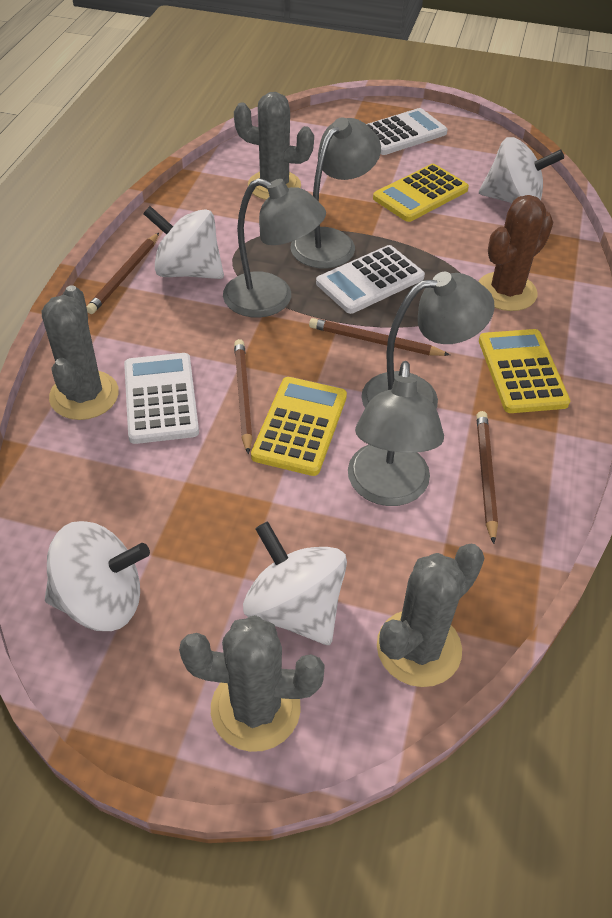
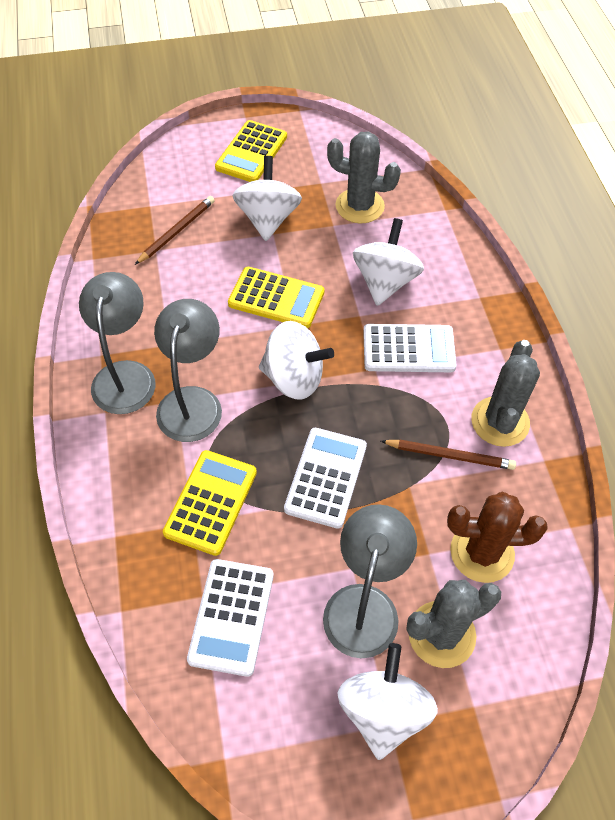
brown pencil: [86,233,159,314] [234,339,253,454] [309,318,450,356] [476,411,498,544] = 4 -> [135,196,215,265] [381,440,516,470] = 2
grey cactus: [42,285,119,420] [179,615,325,752] [234,92,314,200] [377,544,485,687] = 4 -> [327,132,401,224] [406,580,501,668] [471,340,540,447] = 3
grey lamp: [223,178,326,318] [291,117,381,269] [348,361,444,506] [361,272,495,408] = 4 -> [79,272,155,414] [154,299,222,442] [323,504,417,658] = 3

